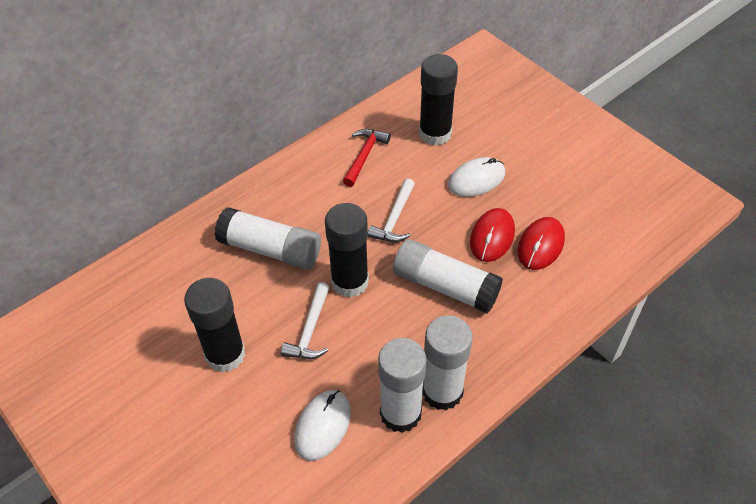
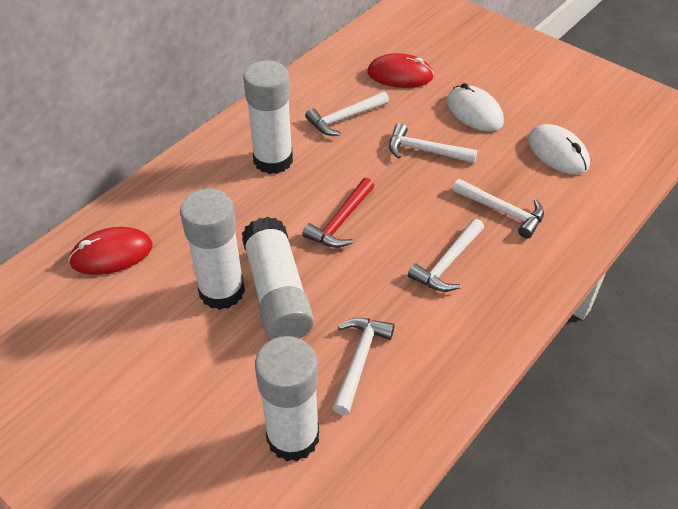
black glue stick: [184,278,245,373] [325,203,369,297] [419,54,458,146] = 3 -> none = 0
white hammer: [281,282,330,359] [367,178,415,242] = 2 -> [305,92,389,136] [332,318,395,415] [389,123,477,163] [408,218,484,292] [453,179,544,239] = 5

